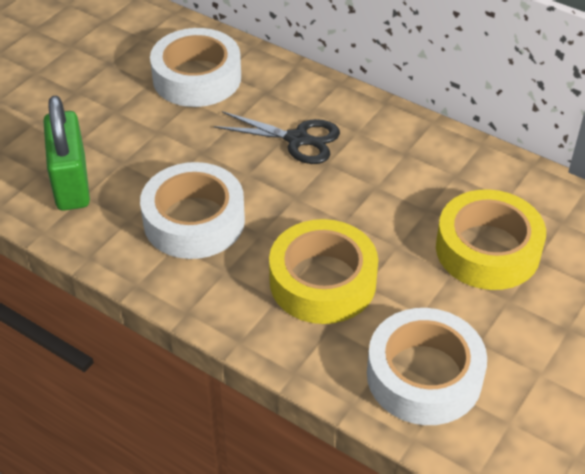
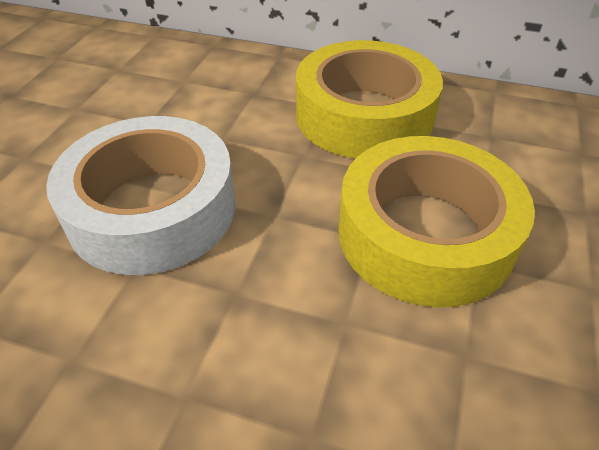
black scissors: [214,111,340,164] = 1 -> none = 0
green padlock: [43,96,90,211] = 1 -> none = 0
white tape: [140,162,245,259] [150,28,241,107] [367,308,487,425] = 3 -> [46,116,236,275] = 1

